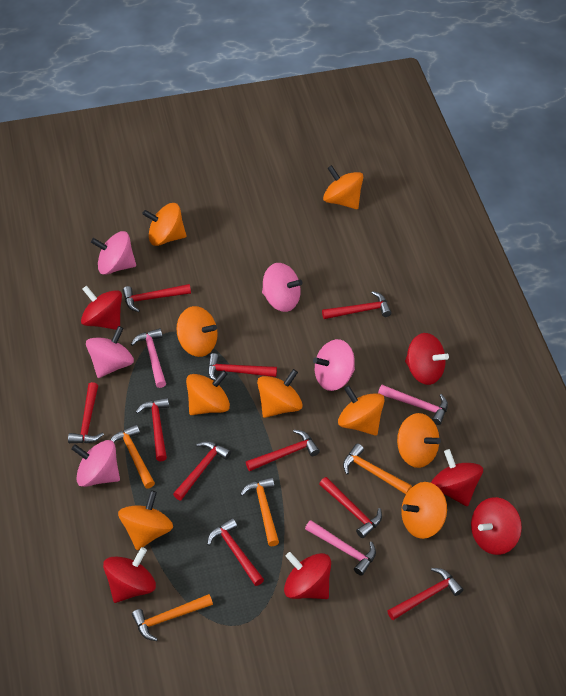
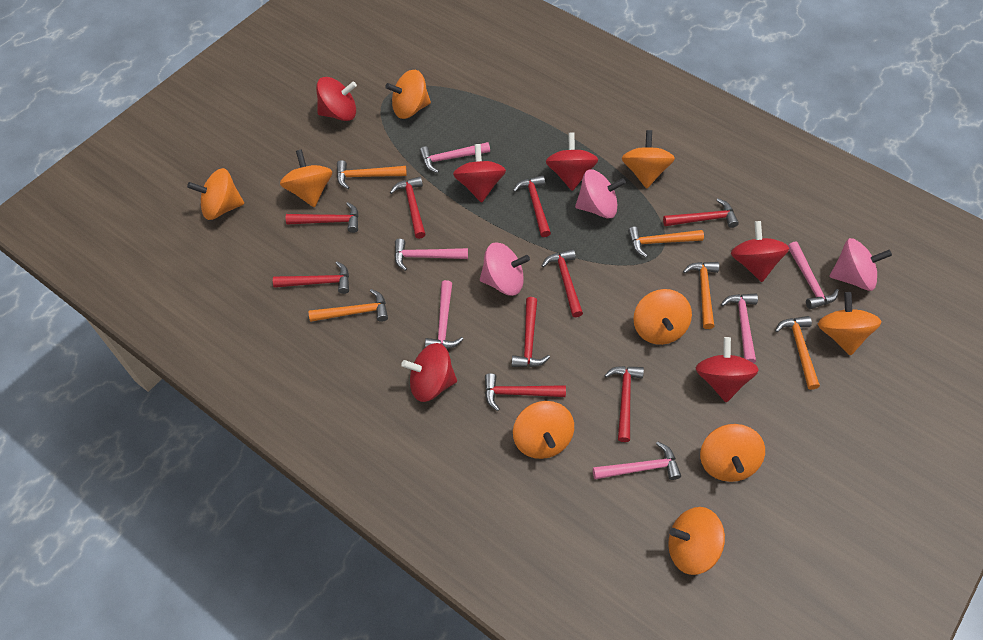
orange hammer: [110,424,155,488] [132,594,213,641] [240,477,279,546] [343,443,412,494] = 4 -> [309,289,388,322] [337,160,407,189] [628,226,704,258] [683,262,719,329] [775,316,820,390] = 5
pink hammer: [131,328,166,388] [305,520,376,576] [378,385,448,425] = 3 -> [394,239,468,271] [419,142,490,173] [425,280,463,349] [593,441,681,480] [721,294,758,363] [788,241,839,309] = 6
pink spinning top: [71,440,120,487] [86,326,134,378] [91,231,136,275] [262,263,303,312] [313,339,355,391] = 5 -> [480,242,530,296] [575,170,626,219] [830,238,892,291] = 3
red hammer: [68,382,104,443] [123,284,191,312] [136,398,169,461] [173,441,231,500] [207,518,264,586] [208,353,277,381] [246,430,320,471] [319,477,382,538] [322,291,392,319] [387,568,463,620] = 10 -> [273,261,349,294] [286,202,359,233] [390,176,426,239] [485,373,566,411] [511,297,550,367] [513,175,551,237] [542,249,583,317] [604,366,644,442] [663,199,739,228] = 9

